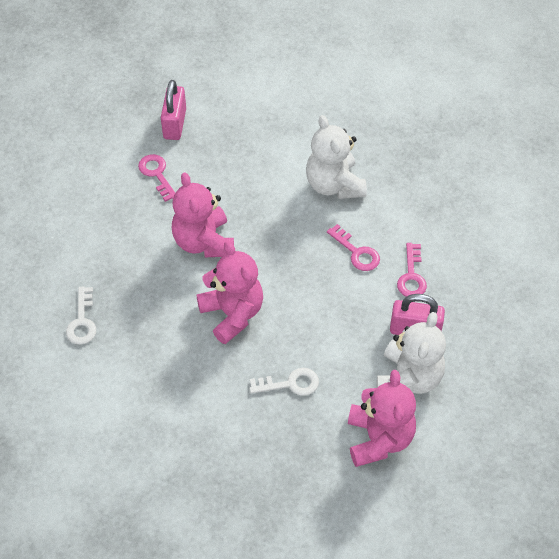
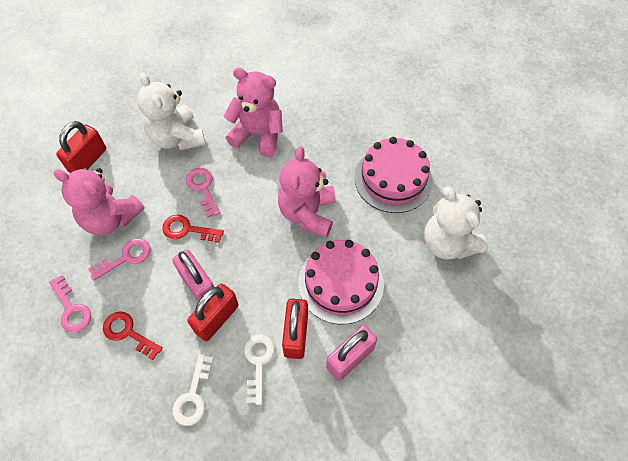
pink cake: none = 0 -> [298,240,384,324] [354,137,433,213] = 2
red key: none = 0 -> [103,311,163,360] [162,215,224,243] = 2
red padlock: none = 0 -> [56,121,106,173] [188,283,239,341] [282,299,308,359] = 3

